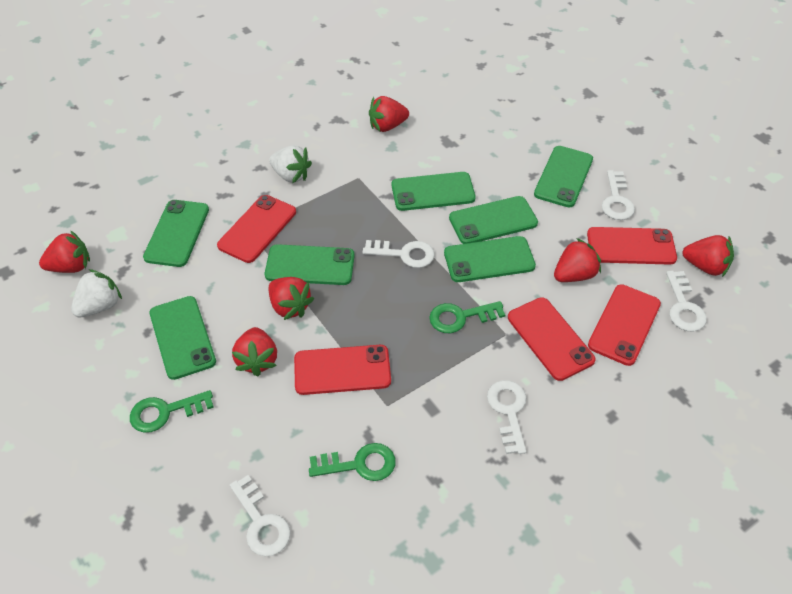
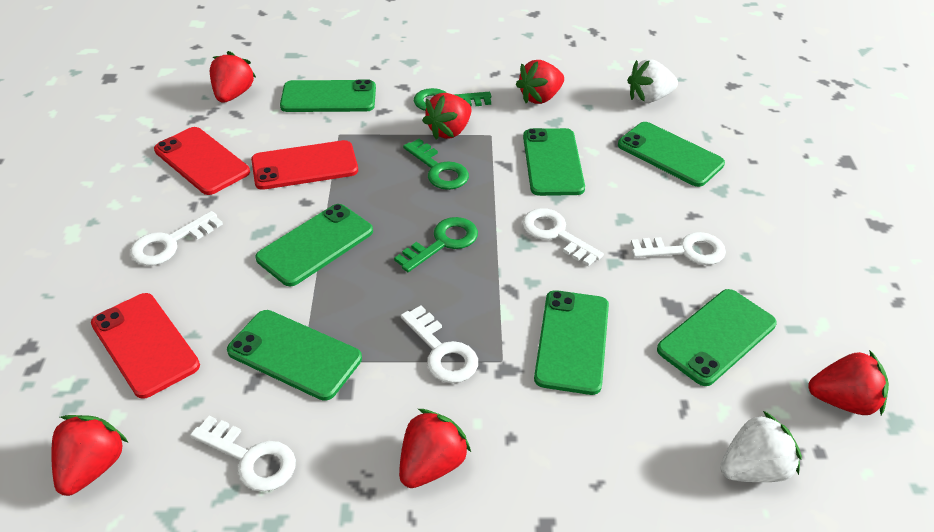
red phone: [217,195,296,263] [294,345,391,395] [508,297,596,381] [587,227,677,265] [588,284,661,366] = 5 -> [91,293,200,399] [154,127,250,195] [251,140,358,190] = 3

